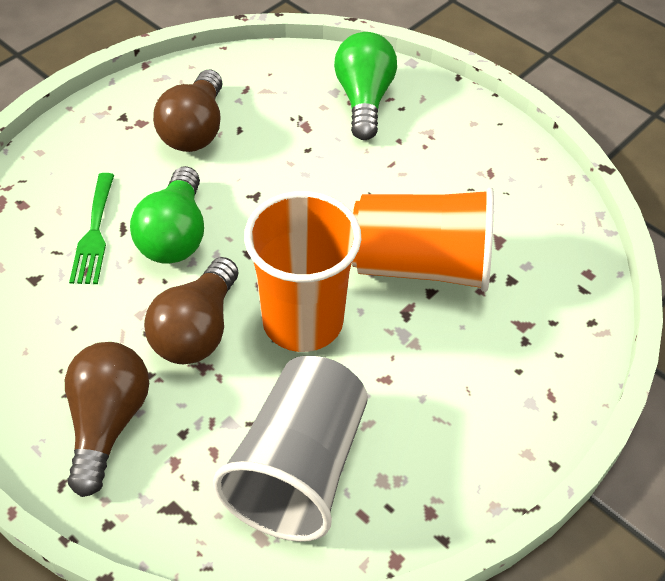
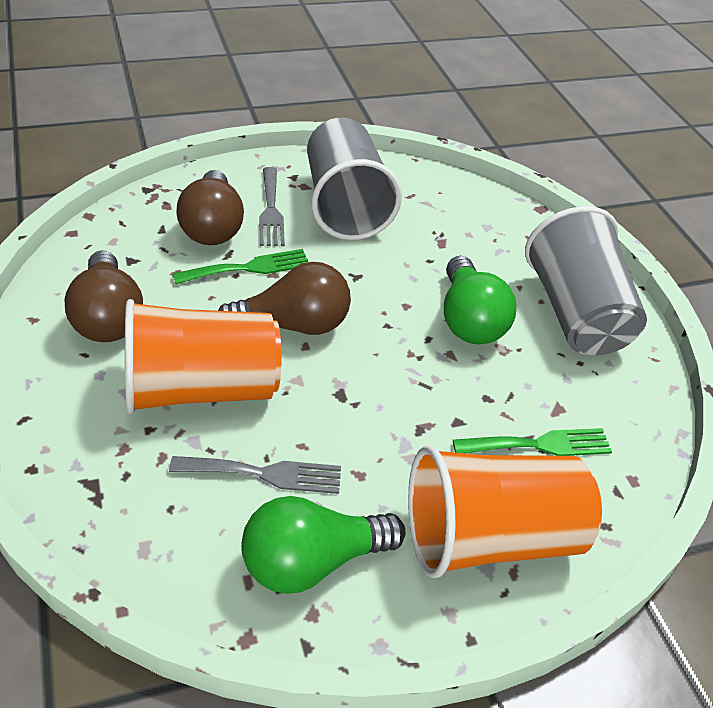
green fork: [69,173,114,284] = 1 -> [173,249,308,284] [453,428,612,456] = 2
grey cup: [213,356,368,542] = 1 -> [307,118,402,240] [525,206,647,355] = 2
grey fork: none = 0 -> [169,456,341,494] [259,167,285,246] = 2

